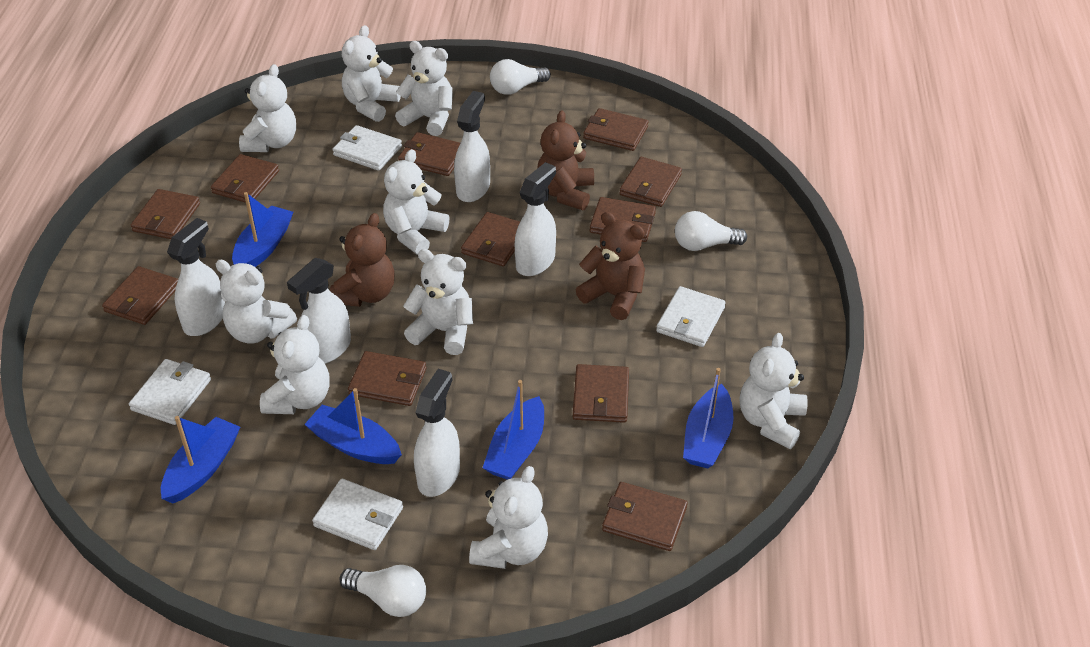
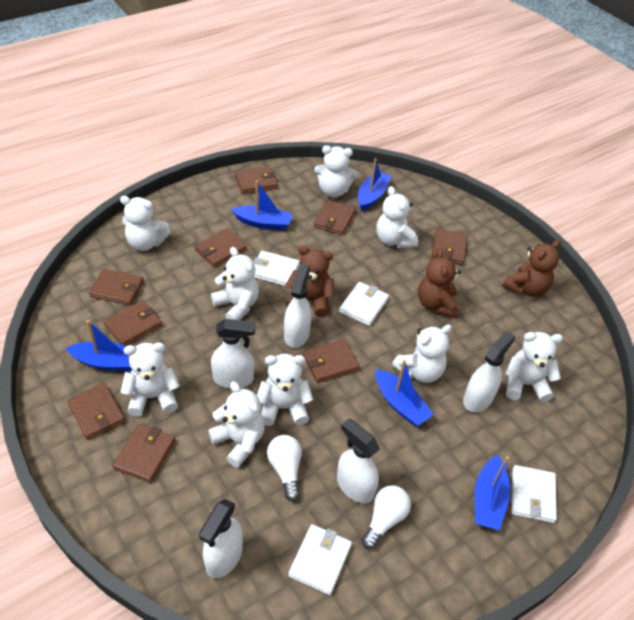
brown wallet: [102,266,178,325] [131,189,200,239] [211,154,279,203] [348,351,426,406] [398,132,460,176] [461,212,520,266] [573,364,629,423] [583,108,648,151] [590,197,656,242] [602,482,688,551] [619,157,682,207] = 11 -> [67,383,125,440] [89,269,144,305] [104,301,162,346] [113,424,175,483] [195,229,247,268] [235,166,278,194] [303,339,360,383] [314,200,356,235] [431,229,468,265] = 9
white light bulb: [340,565,426,617] [490,59,551,95] [675,211,747,251] = 3 -> [267,435,302,501] [362,485,411,549] = 2

